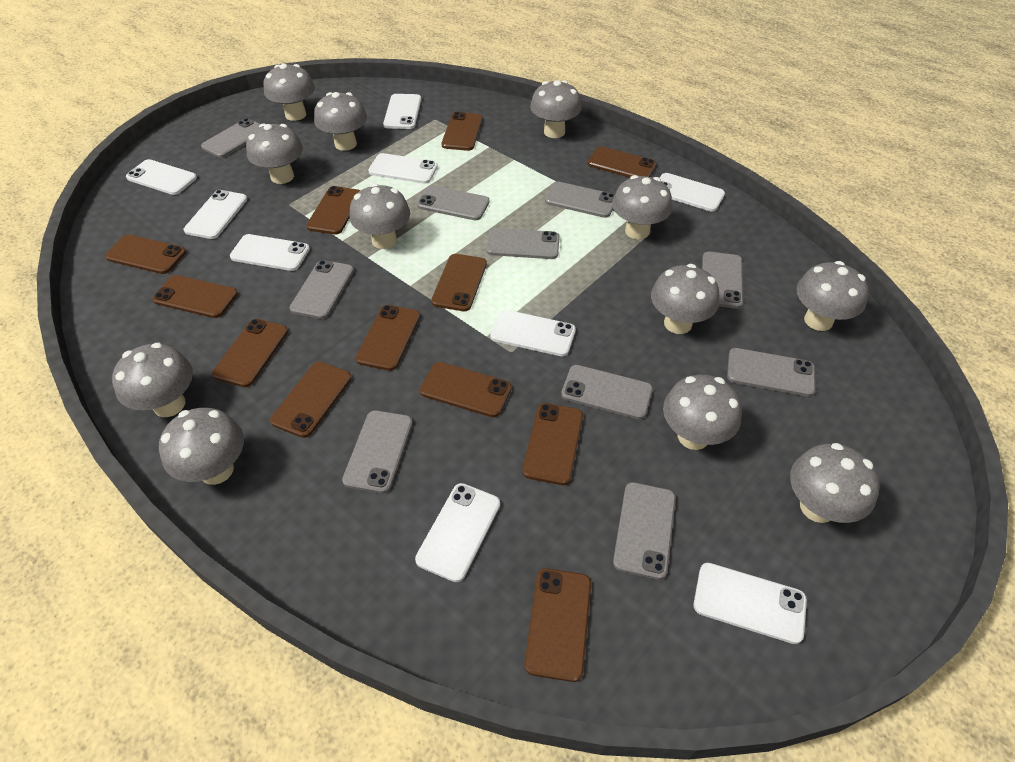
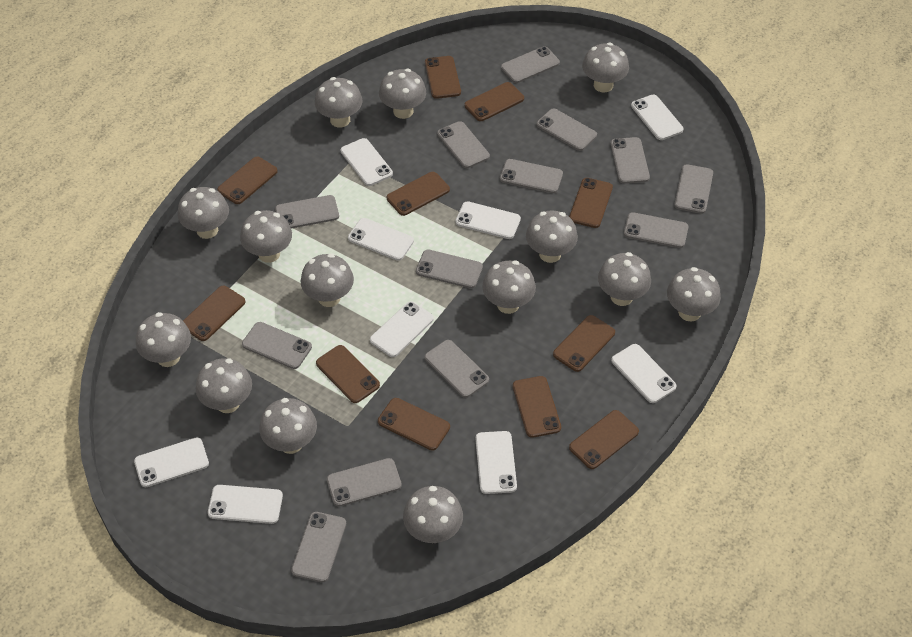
brown phone: [105,234,186,274] [152,275,238,318] [212,319,288,387] [270,362,352,438] [306,186,360,234] [356,305,420,371] [420,362,512,417] [431,254,487,311] [441,112,482,151] [522,403,583,485] [524,568,591,682] [587,146,657,178] = 12 -> [183,286,246,341] [217,157,278,204] [316,345,380,403] [378,398,450,450] [387,172,450,216] [425,56,461,99] [465,82,524,121] [513,376,561,438] [553,315,615,372] [569,178,613,228] [569,410,639,469] = 11
grey mushroom: [112,343,193,417] [159,408,244,485] [246,123,303,184] [263,63,315,121] [314,92,367,151] [349,183,410,249] [530,80,582,138] [612,175,672,239] [651,264,719,334] [663,375,742,450] [790,443,880,523] [796,261,869,331] = 12 -> [136,312,191,367] [178,187,229,239] [196,359,252,413] [240,210,292,263] [259,398,317,454] [301,253,354,307] [315,77,363,128] [379,69,426,119] [403,486,463,543] [482,260,536,314] [526,210,578,263] [582,42,629,93] [598,252,651,306] [667,267,721,321] = 14
grey phone: [201,118,261,158] [289,260,354,319] [342,410,413,494] [417,185,490,220] [486,228,560,259] [545,182,615,218] [561,365,653,419] [613,482,676,580] [702,252,743,309] [727,348,815,397] = 10 -> [242,322,312,369] [275,195,339,229] [291,512,346,582] [327,458,402,507] [416,250,483,288] [425,340,489,398] [437,121,490,168] [500,159,563,193] [501,47,560,83] [536,109,597,151] [610,137,650,184] [624,212,688,248] [674,164,713,214] = 13

